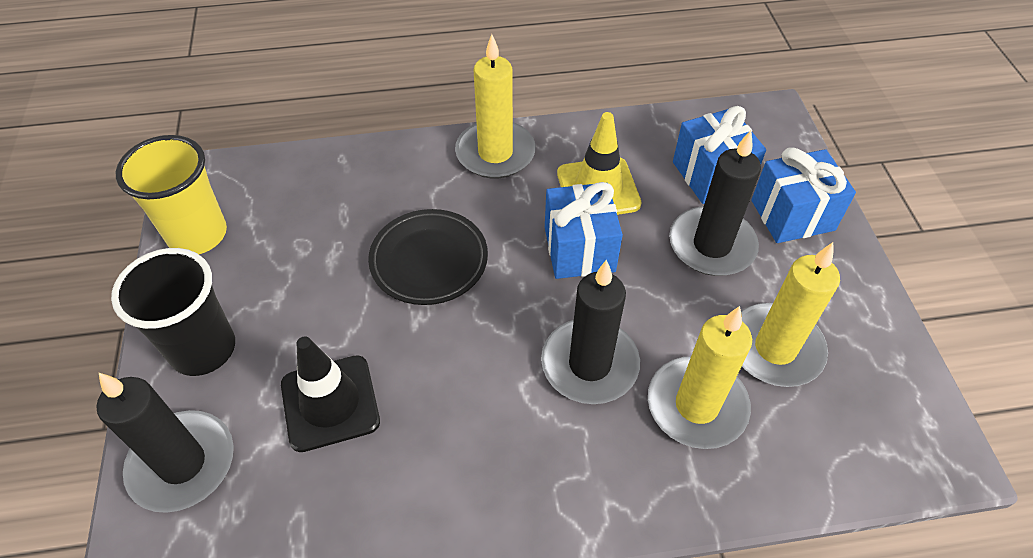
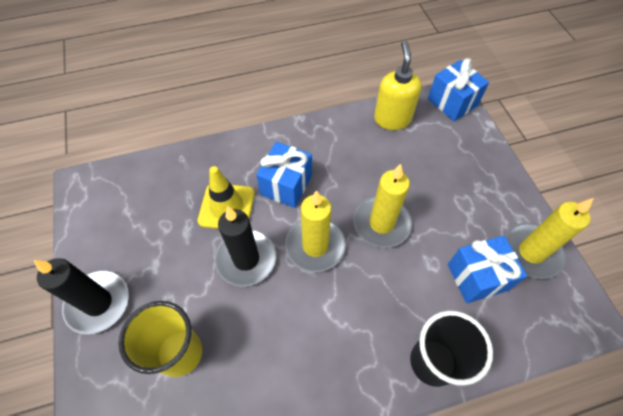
black candle: [97,372,234,513] [541,260,640,404] [669,130,761,276] = 3 -> [34,258,129,334] [215,207,276,286] = 2
black plate: [368,209,488,305] = 1 -> none = 0
black traffic cone: [281,336,380,452] = 1 -> none = 0
yellow soap dispenser: none = 0 -> [374,40,422,130] = 1

